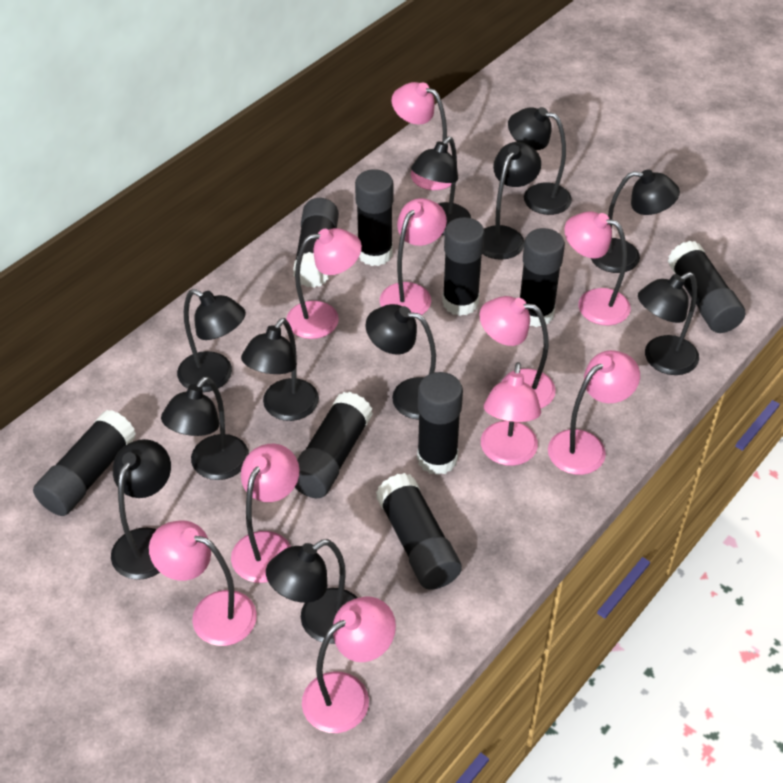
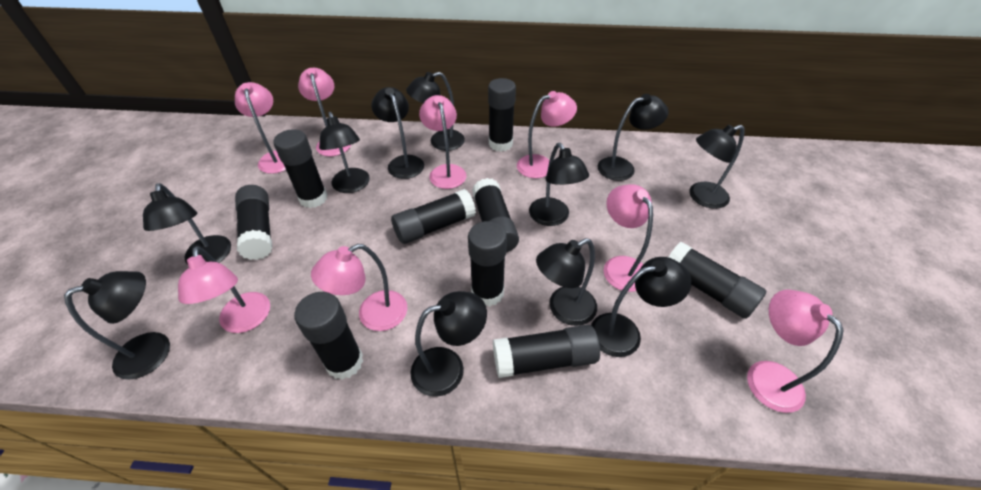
pink lamp: [149,520,257,646] [231,444,299,583] [286,228,362,339] [302,597,396,733] [380,198,447,315] [391,82,451,190] [479,296,556,408] [481,362,541,466] [548,350,640,475] [564,211,631,326] = 10 -> [178,246,270,333] [235,82,286,174] [298,68,351,156] [311,244,407,331] [419,95,467,189] [517,91,577,178] [603,184,653,292] [747,289,844,413] = 8

